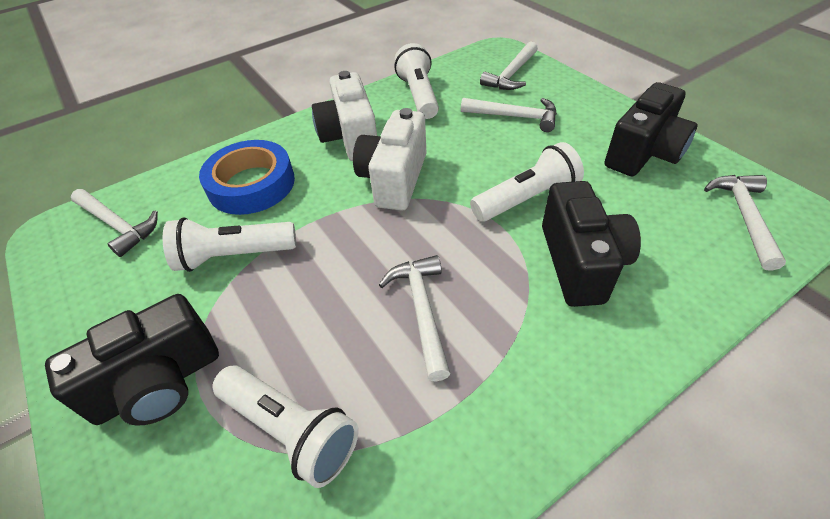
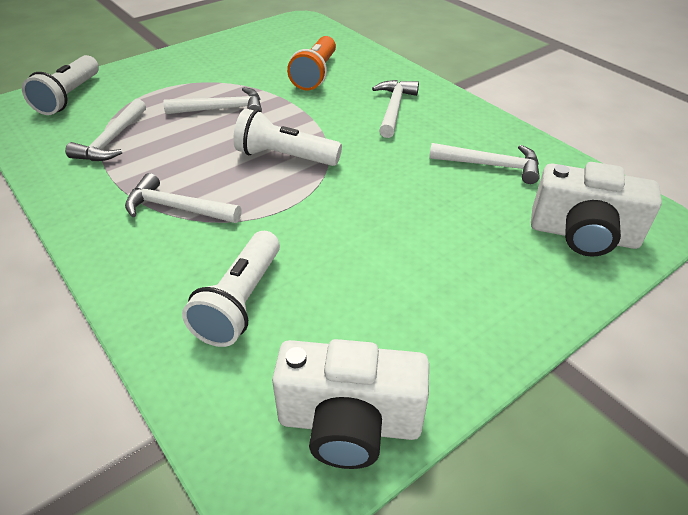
black camera: [45,294,219,426] [542,181,641,307] [605,82,697,177] = 3 -> none = 0
blue tape: [199,140,295,215] = 1 -> none = 0
orange flashlight: none = 0 -> [287,36,336,90] = 1
white flashlight: [163,217,296,272] [212,366,358,488] [394,43,439,119] [470,142,584,222] = 4 -> [22,55,99,115] [182,231,280,347] [233,108,342,166] = 3

